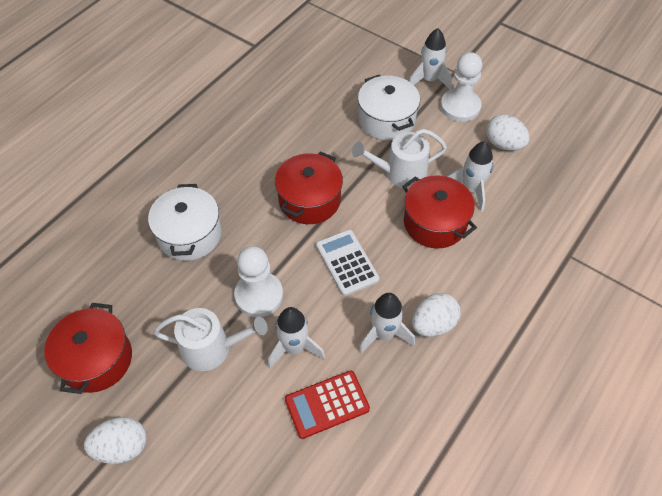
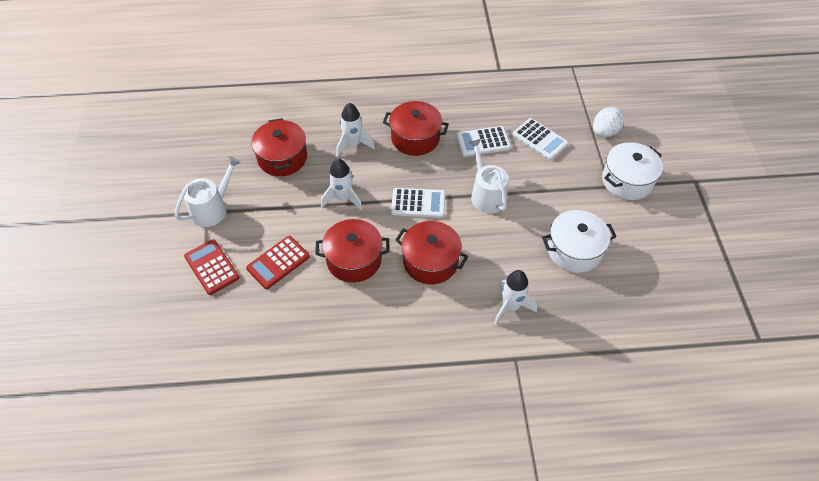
red calculator: [285,371,370,439] = 1 -> [184,239,239,295] [246,236,310,289] = 2
red pot: [44,303,132,394] [275,152,343,224] [402,176,477,248] = 3 -> [251,118,307,176] [315,219,390,283] [383,101,449,156] [395,221,468,284] = 4
white calculator: [316,230,379,296] = 1 -> [391,188,445,218] [456,126,511,157] [513,118,568,160] = 3
white egg: [84,417,146,464] [412,293,461,337] [486,114,530,151] = 3 -> [593,107,624,137] = 1
white pawn: [234,246,283,317] [440,52,482,122] = 2 -> none = 0
white rocket: [268,307,325,368] [359,293,415,354] [409,28,452,90] [447,141,493,212] = 4 -> [321,159,362,211] [336,103,375,157] [494,270,538,325] = 3

